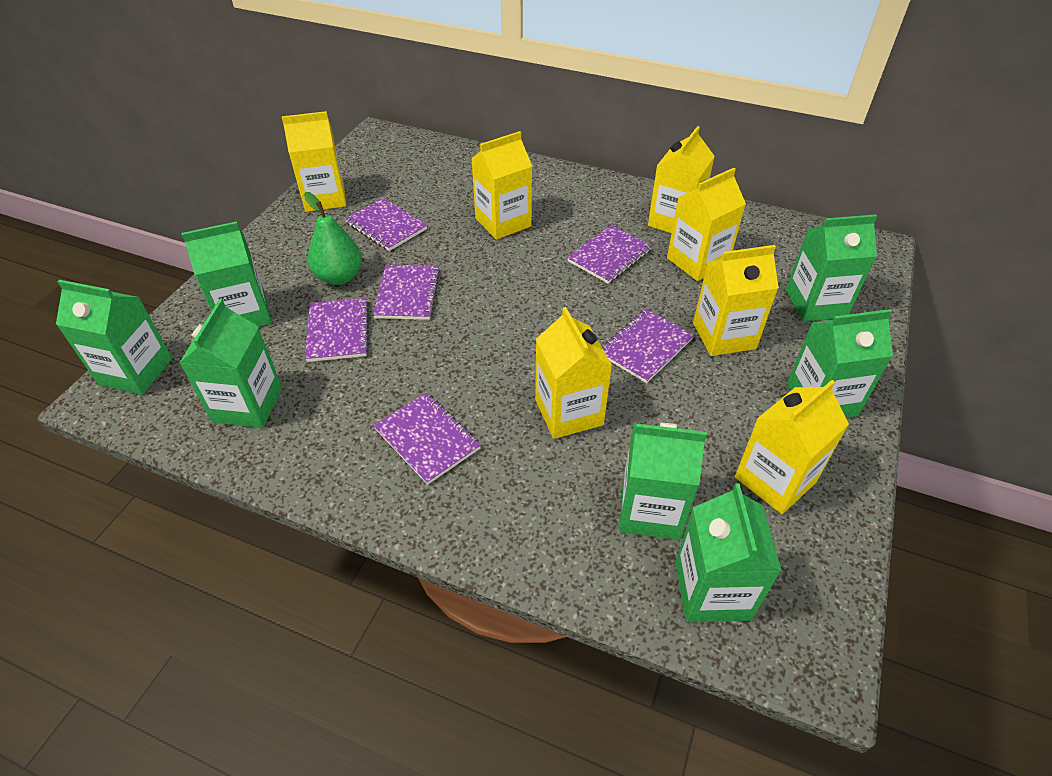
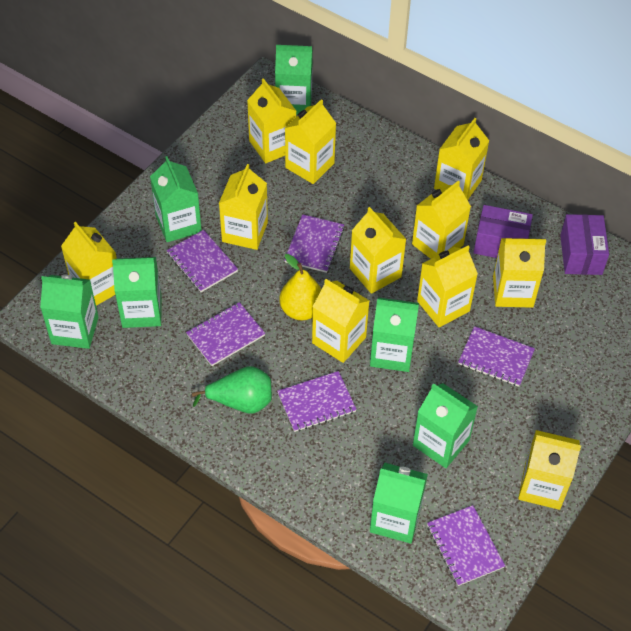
purple box: none = 0 -> [473,205,533,258] [560,214,609,275] = 2
yellow carton: [282,111,346,212] [471,131,532,240] [535,307,612,439] [648,126,715,233] [667,168,746,281] [693,245,779,356] [735,380,849,514] = 7 -> [61,222,117,306] [219,164,268,250] [247,78,296,163] [285,99,336,184] [312,279,369,363] [350,207,406,294] [412,181,471,259] [417,246,478,327] [434,118,489,200] [493,238,546,308] [518,430,581,510] = 11
yellow pear: none = 0 -> [279,254,322,320] = 1

